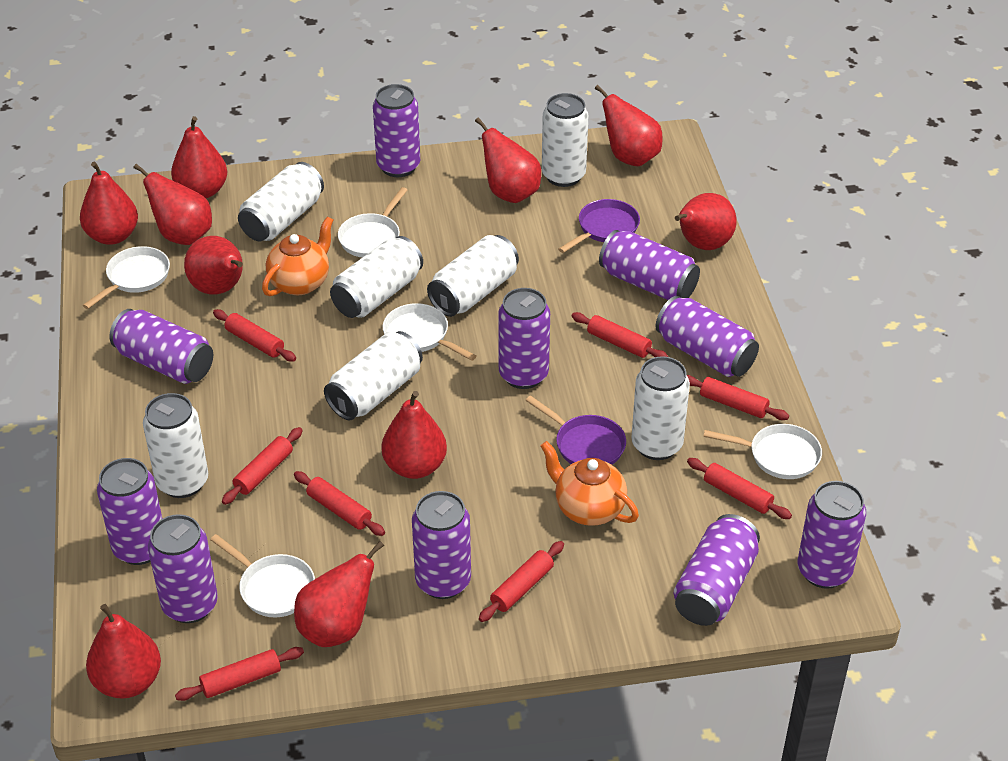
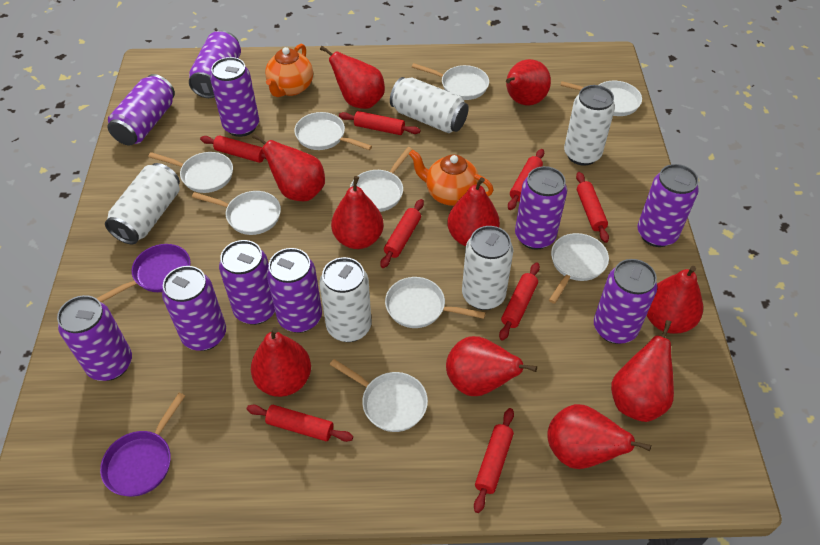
white can: [143,393,208,498] [238,162,324,241] [324,331,423,420] [330,236,423,318] [427,235,519,317] [542,93,589,187] [631,356,690,460] = 7 -> [105,163,180,244] [320,257,372,342] [390,77,469,133] [462,226,513,310] [564,85,615,166] = 5
white pan: [83,246,170,309] [210,534,315,617] [338,187,407,257] [383,303,476,361] [703,424,822,479] = 5 -> [148,152,233,193] [192,191,281,235] [295,112,372,150] [330,359,428,432] [350,147,413,212] [385,277,486,328] [412,63,489,100] [549,233,609,304] [560,81,642,116] = 9

